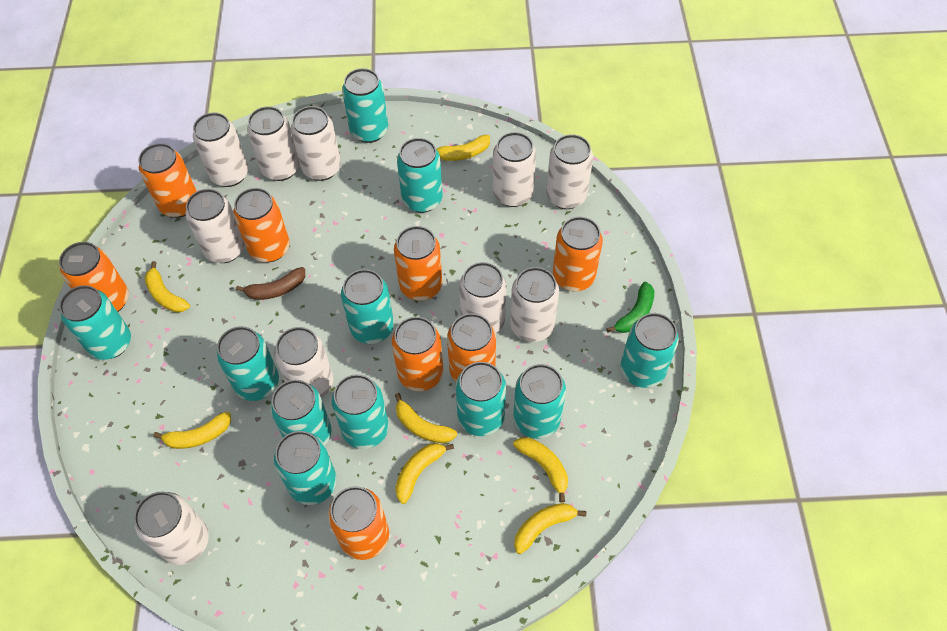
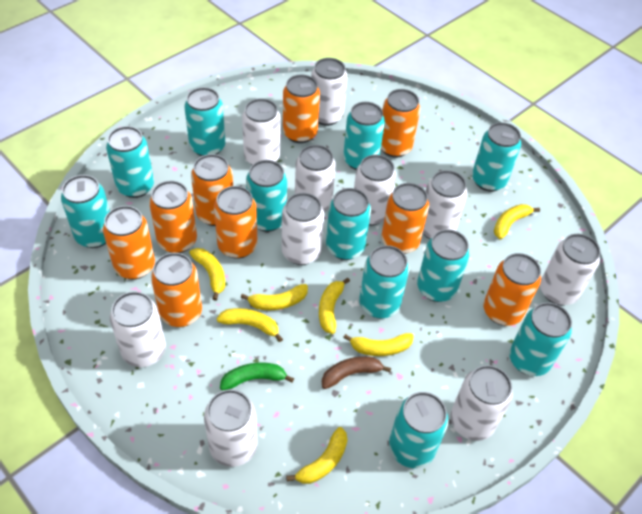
orange can: [59,242,129,312] [138,143,197,218] [233,188,290,262] [328,486,389,560] [392,317,443,391] [394,226,442,301] [447,313,496,382] [553,217,603,291] = 8 -> [103,206,155,280] [149,181,197,253] [151,253,202,327] [191,154,233,226] [214,186,257,259] [283,75,320,143] [381,89,420,158] [382,183,429,254] [484,253,541,326] = 9

